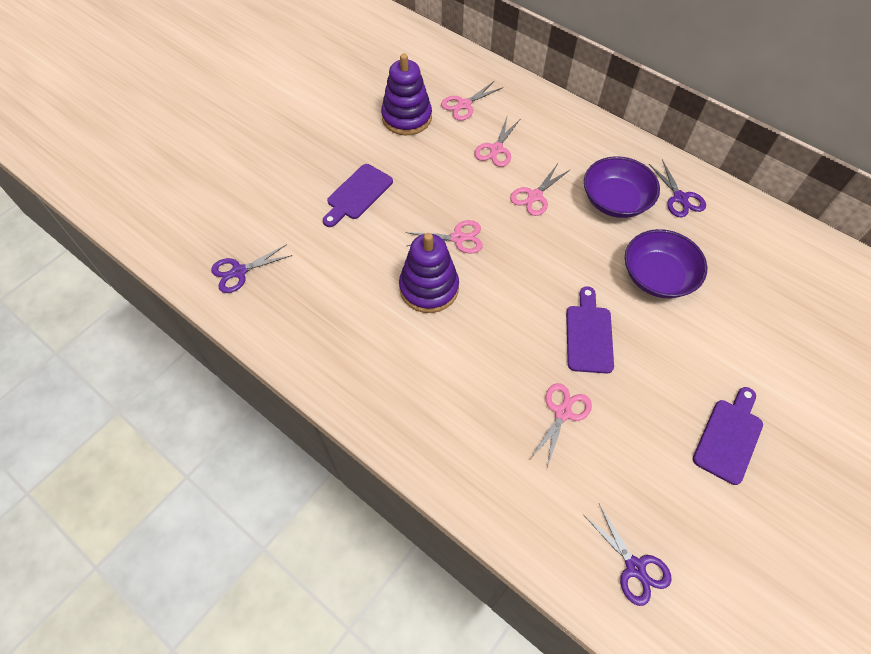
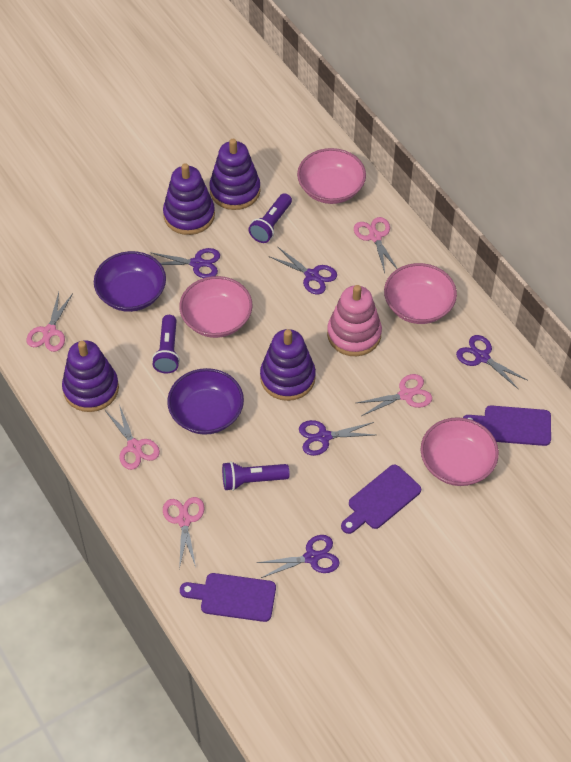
pink bowl: none = 0 -> [179,276,252,338] [297,148,366,204] [384,263,457,324] [421,417,499,486] = 4
pink stacking toy: none = 0 -> [327,285,382,356] = 1
purple flashlight: none = 0 -> [152,315,180,373] [222,461,290,491] [248,193,292,243] = 3
purple scissors: [211,244,292,293] [584,504,672,606] [649,160,706,217] = 3 -> [150,248,220,278] [257,535,340,578] [270,246,337,295] [299,420,375,456] [456,335,527,390] = 5
purple stacking toy: [381,53,432,135] [399,233,459,313] = 2 -> [62,340,119,412] [163,163,215,235] [209,139,261,210] [260,329,316,401] = 4

